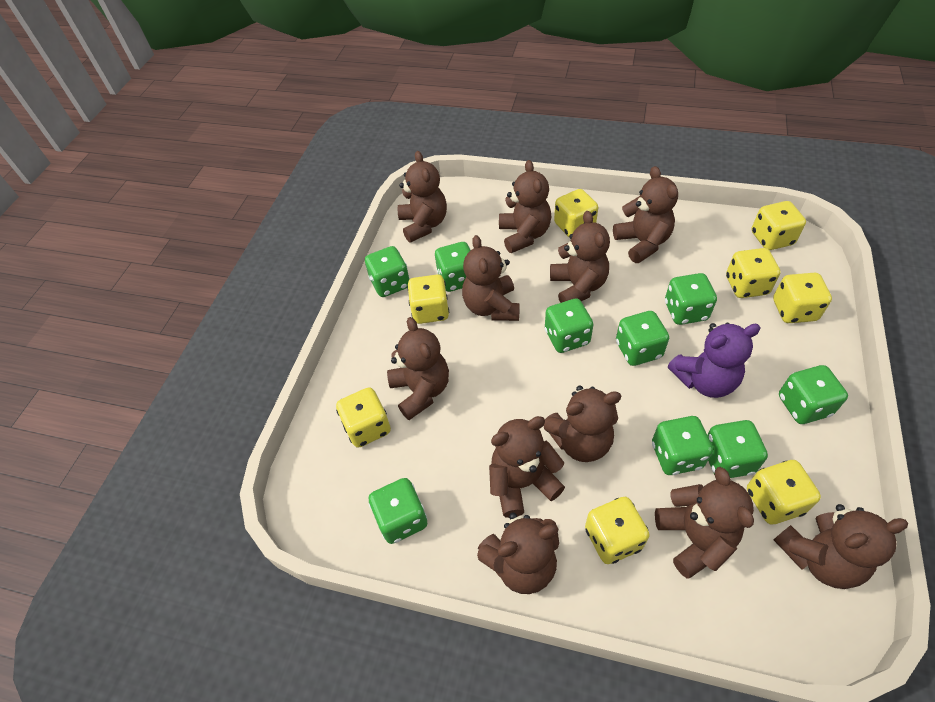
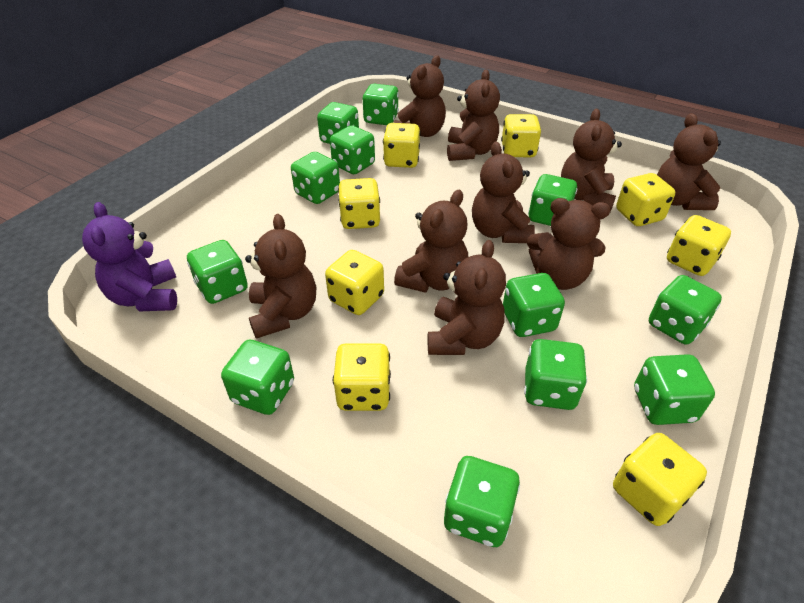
brown teddy bear: [387,317,449,420] [397,151,447,243] [462,235,520,321] [477,513,559,594] [489,416,565,518] [499,160,551,253] [544,386,621,462] [550,211,610,303] [613,166,678,263] [655,467,754,578] [774,504,908,589] = 11 -> [245,214,316,339] [393,55,446,137] [394,190,468,293] [428,240,506,355] [447,69,500,161] [472,141,535,243] [527,198,610,290] [561,109,622,212] [657,113,721,210] = 9
green dice: [365,246,410,297] [369,478,427,544] [435,242,471,292] [545,298,593,353] [616,311,669,366] [652,416,713,475] [665,273,717,325] [707,420,768,478] [779,365,848,424] = 9 -> [187,240,248,304] [221,340,294,415] [291,152,340,204] [317,102,359,144] [330,125,375,174] [363,84,399,125] [444,456,520,547] [503,273,565,337] [524,339,587,410] [528,174,577,226] [634,354,715,425] [649,275,722,344] = 12

